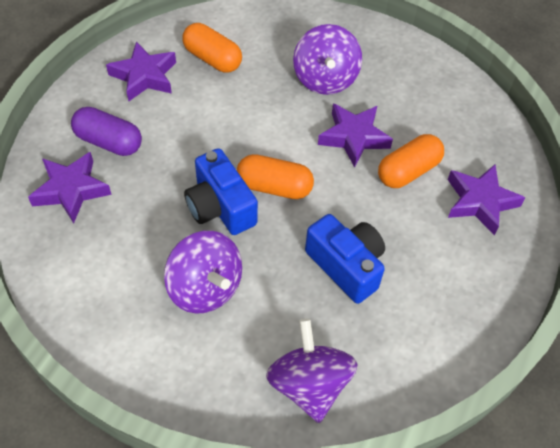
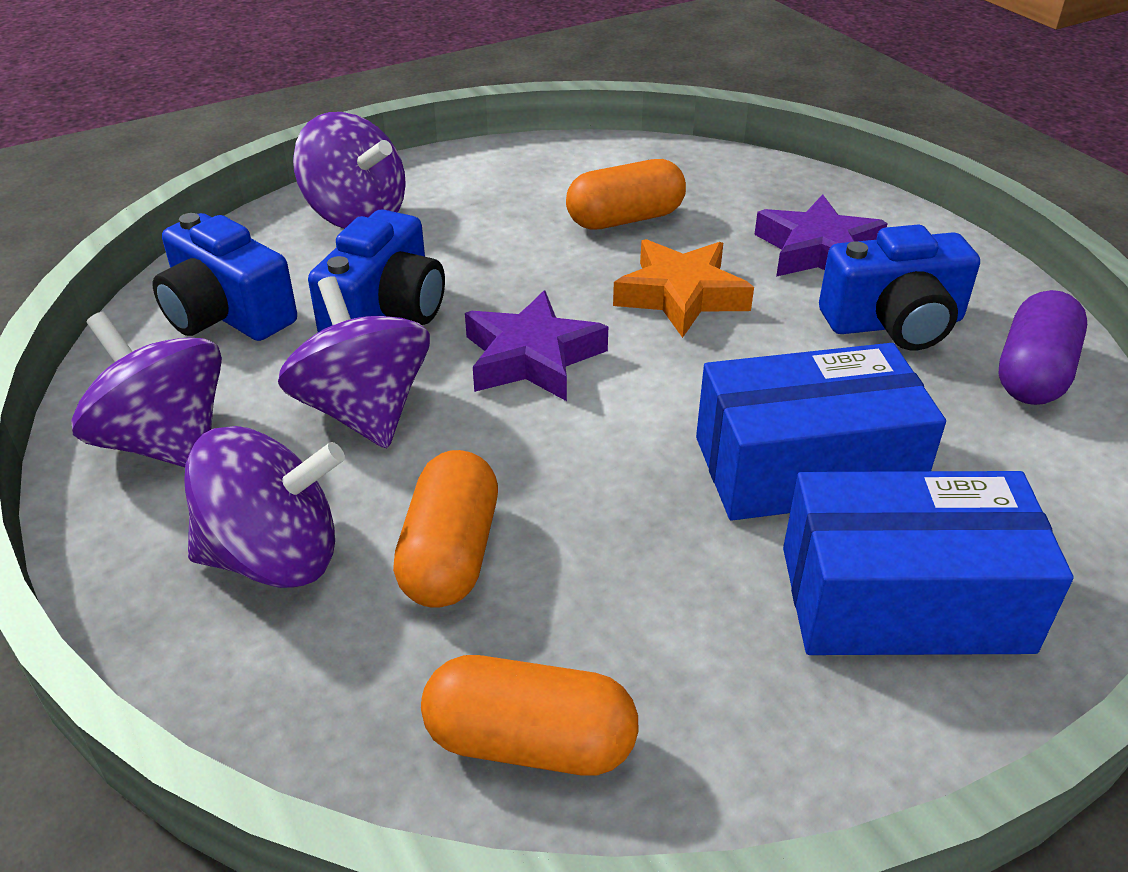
blue box: none = 0 -> [696,343,946,520] [783,471,1074,655] = 2
blue camera: [184,148,258,235] [305,214,385,304] = 2 -> [153,213,297,341] [308,209,445,332] [819,225,980,350] = 3
orange star: none = 0 -> [613,239,754,338] = 1
purple spinning top: [164,231,242,314] [266,319,358,423] [293,24,362,95] = 3 -> [71,312,222,467] [184,426,345,588] [278,276,430,448] [293,112,406,229] = 4
purple star: [28,152,112,223] [106,42,176,101] [318,104,393,168] [447,165,525,235] = 4 -> [465,290,608,401] [754,195,888,277] = 2

